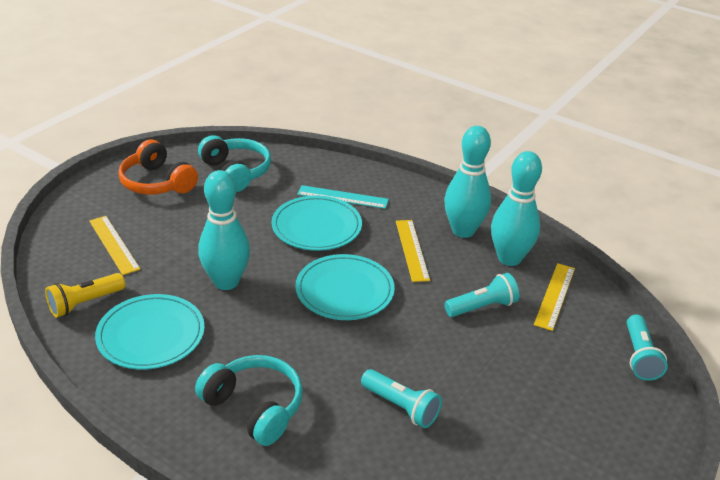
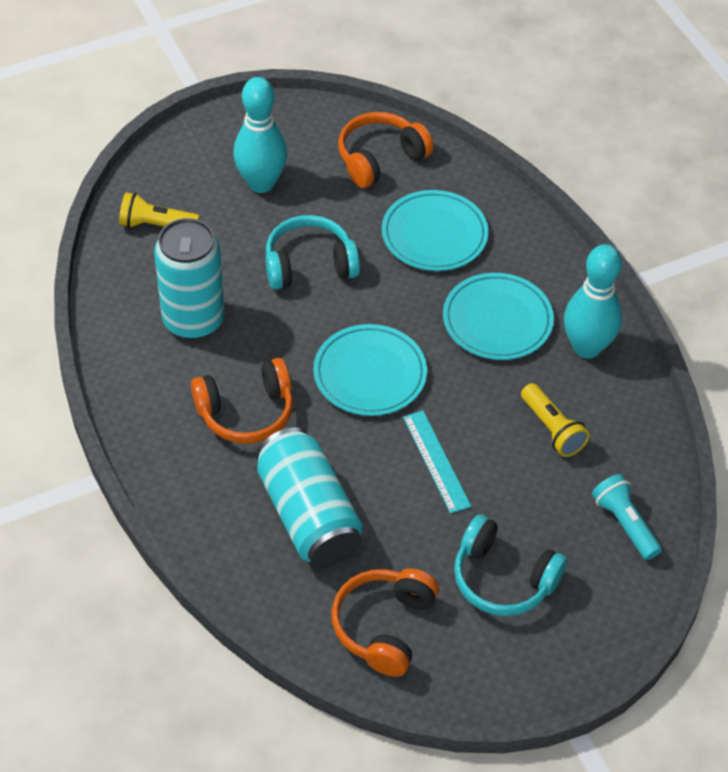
orange headphones: [118,140,198,195] = 1 -> [191,358,293,444] [331,568,439,677] [338,112,434,188] = 3
turquoise bowling pin: [198,170,250,290] [444,126,491,238] [491,151,542,266] = 3 -> [233,77,287,193] [564,244,622,359] = 2
turquoise can: none = 0 -> [154,218,225,339] [256,427,363,567] = 2
turquoise flashlight: [361,369,442,428] [445,273,519,317] [627,315,668,381] = 3 -> [592,474,662,560] = 1
yellow flashlight: [45,273,125,318] = 1 -> [119,192,200,228] [521,383,590,457] = 2
yellow ruler: [89,216,140,275] [396,220,430,282] [534,263,575,331] = 3 -> none = 0

